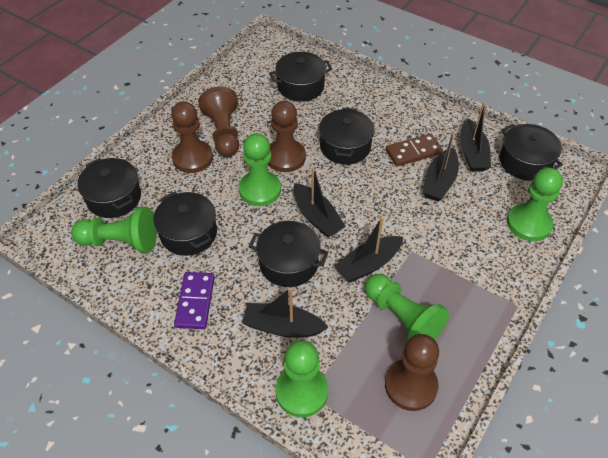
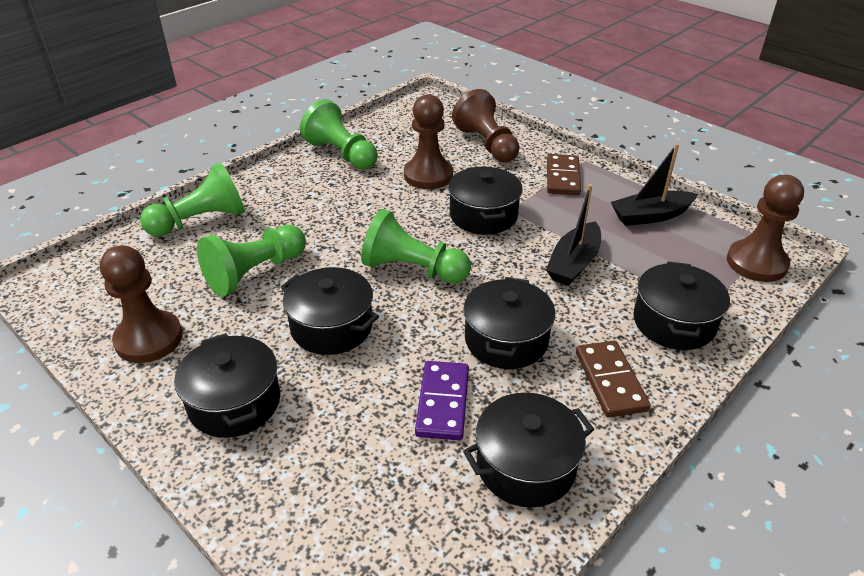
black boat: [242,288,328,338] [293,167,346,238] [334,217,403,282] [423,131,459,201] [460,102,491,172] = 5 -> [546,184,601,286] [611,143,698,226] = 2
brown domino: [386,134,443,166] = 1 -> [547,154,581,195] [576,341,651,418] = 2
green pawn: [71,207,157,253] [239,133,281,206] [275,340,328,417] [365,274,449,341] [507,167,563,241] = 5 -> [140,162,245,237] [197,225,306,297] [300,99,378,170] [361,209,471,284] = 4

